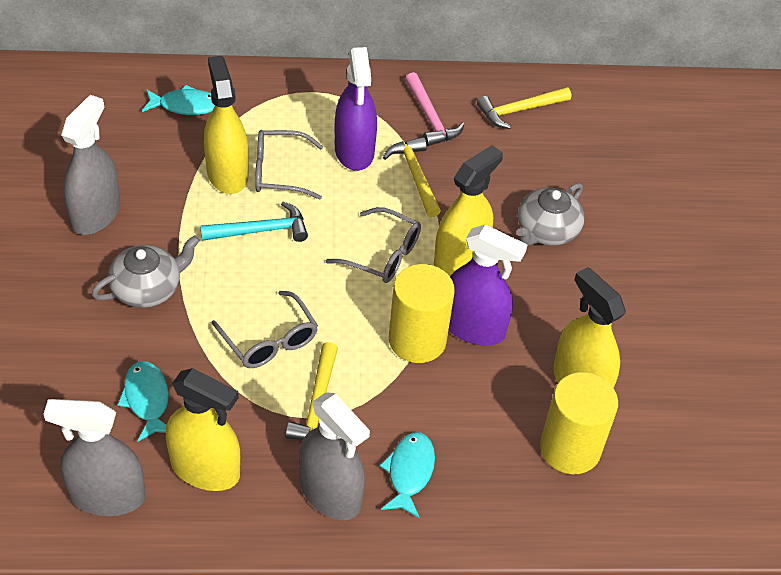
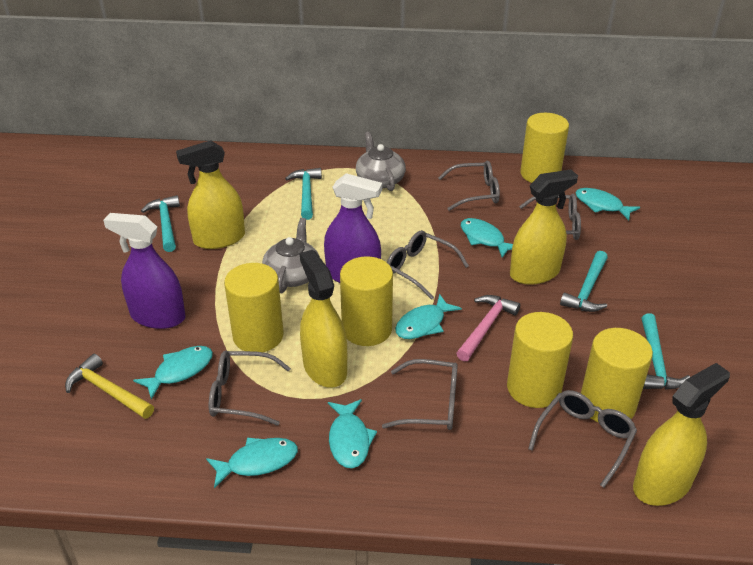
grey glasses: [212,291,318,368] [255,130,323,199] [325,207,421,283] = 3 -> [209,351,291,426] [382,359,458,430] [387,230,469,300] [438,161,500,211] [519,194,581,240] [528,390,637,488] = 6
grey spray bottle: [44,399,145,516] [61,95,120,235] [299,392,370,520] = 3 -> none = 0
turquoise fish: [117,361,169,442] [142,85,215,115] [379,432,435,519] = 3 -> [133,346,213,399] [206,437,298,488] [328,399,377,468] [395,294,462,339] [461,218,513,258] [575,188,640,220] = 6
turquoise hammer: [200,202,308,242] = 1 -> [141,195,180,252] [285,168,322,220] [560,251,608,312] [641,313,690,390] = 4
yellow cylinder: [389,264,455,363] [540,372,618,474] = 2 -> [224,263,284,352] [340,256,393,346] [507,312,573,408] [520,113,569,183] [581,328,653,423] = 5
yellow hammer: [285,342,338,440] [383,137,441,217] [477,87,571,129] = 3 -> [65,354,154,419] = 1

